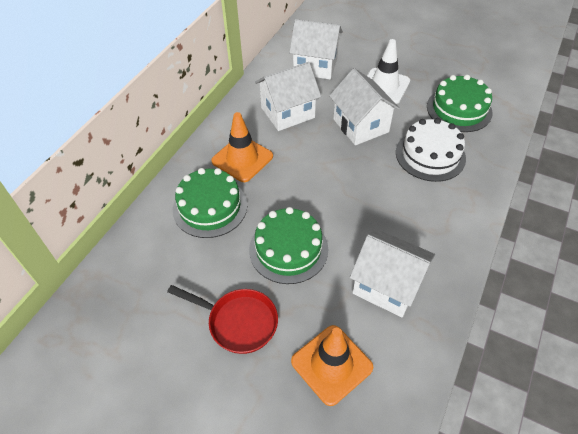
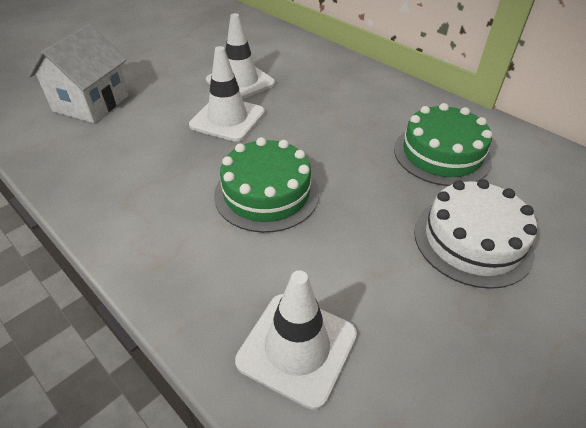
green cake: [173,168,247,238] [249,207,328,284] [427,75,493,132] = 3 -> [214,137,319,233] [394,103,492,186] = 2
orange traffic cone: [211,112,273,182] [291,325,373,406] = 2 -> none = 0
red pan: [167,285,278,354] = 1 -> none = 0
white house: [255,62,321,131] [289,19,343,79] [329,68,400,145] [350,229,435,317] = 4 -> [28,24,129,123] = 1
white traffic cone: [367,39,410,104] = 1 -> [189,46,265,142] [206,13,275,99] [235,270,357,410] = 3

